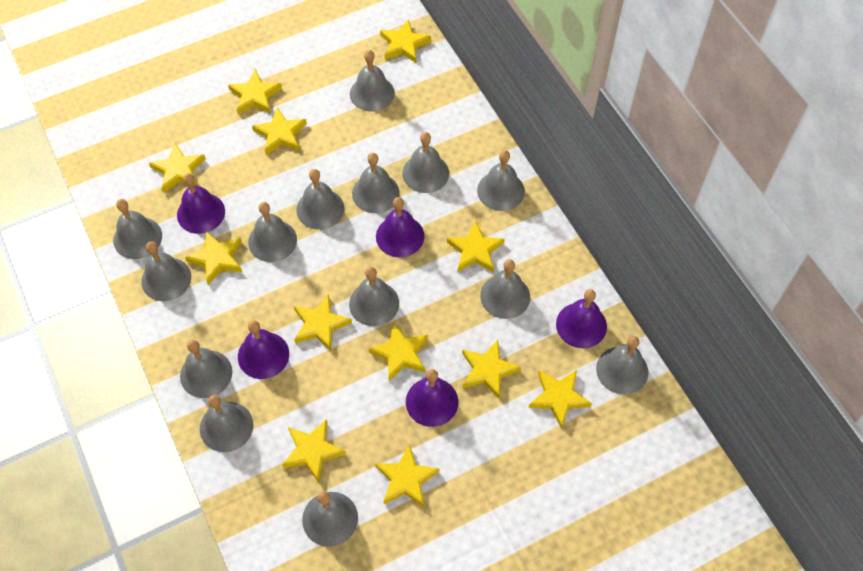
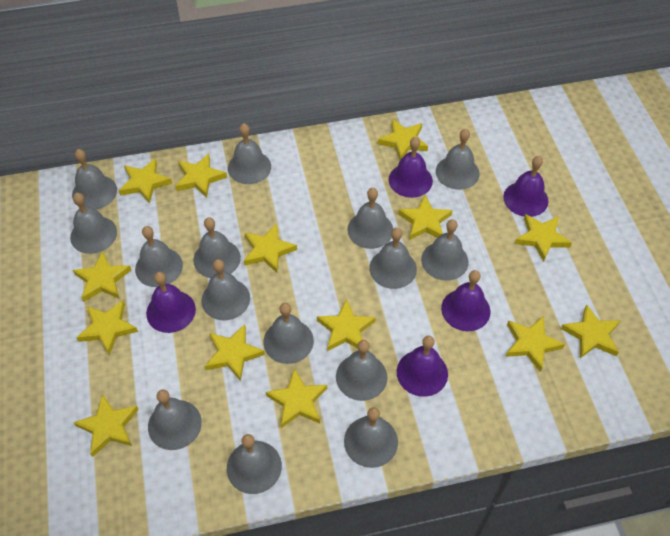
grey bell: [113,199,162,259] [141,241,191,301] [180,340,232,398] [200,395,253,452] [248,202,297,262] [296,169,344,229] [302,491,358,547] [349,267,399,326] [350,50,395,112] [352,153,400,213] [402,132,449,193] [477,150,525,211] [480,259,530,319] [596,336,648,394] = 14 -> [70,193,117,254] [72,149,117,210] [135,226,183,287] [148,390,202,450] [193,217,241,278] [201,259,250,320] [227,434,282,494] [228,123,271,184] [263,303,314,364] [336,340,387,401] [344,407,398,468] [347,188,393,249] [369,228,417,289] [421,219,469,281] [436,129,480,190] = 15
yellow star: [149,143,206,193] [185,231,242,285] [228,69,282,114] [252,107,307,155] [282,419,346,483] [294,294,352,351] [369,323,428,381] [375,444,439,507] [380,19,431,63] [447,221,505,272] [462,340,521,398] [529,370,592,428] = 12 -> [73,251,131,302] [73,394,139,457] [76,301,138,356] [119,158,172,204] [176,154,227,198] [205,324,265,381] [244,224,297,273] [266,369,327,428] [317,299,376,351] [378,119,428,160] [398,195,452,240] [505,316,565,372] [515,214,572,262] [561,304,620,358] = 14

